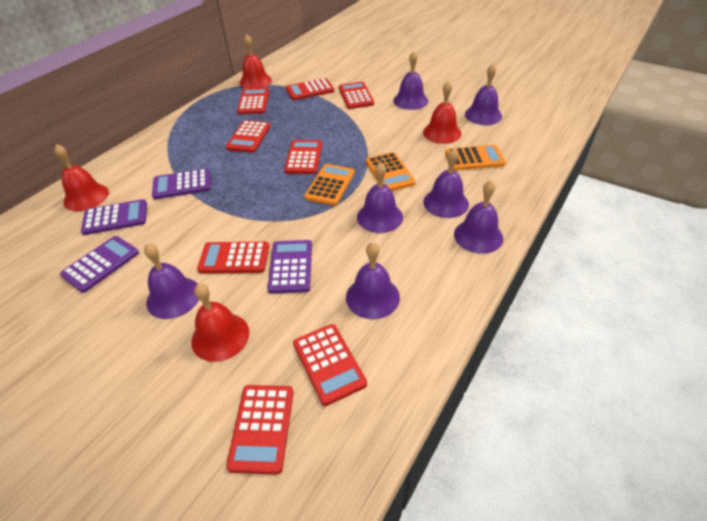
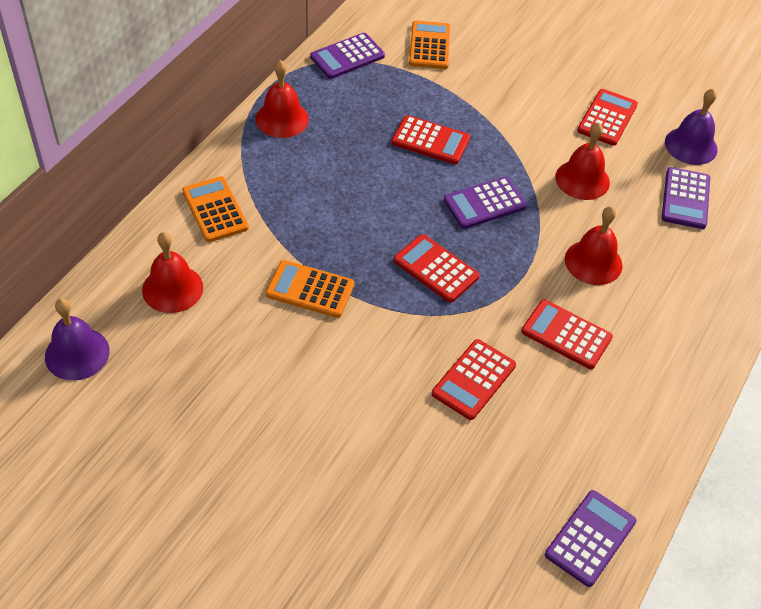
purple bell: [144,243,199,319] [346,242,400,319] [357,162,403,233] [393,51,428,110] [423,148,469,218] [454,180,503,254] [465,64,502,125] = 7 -> [45,298,110,381] [665,89,718,165] = 2
red calculator: [197,242,269,274] [226,120,271,153] [226,385,294,474] [237,88,269,114] [284,140,322,174] [286,78,334,100] [293,324,367,406] [339,82,374,109] = 8 -> [391,115,470,164] [394,234,480,303] [432,339,516,420] [521,300,613,369] [577,89,638,146] = 5

